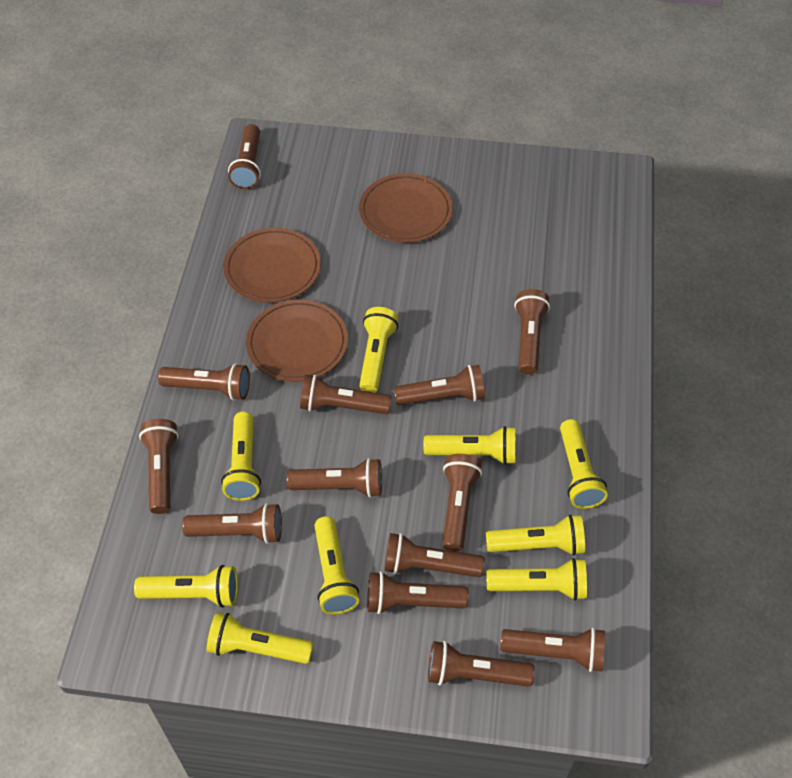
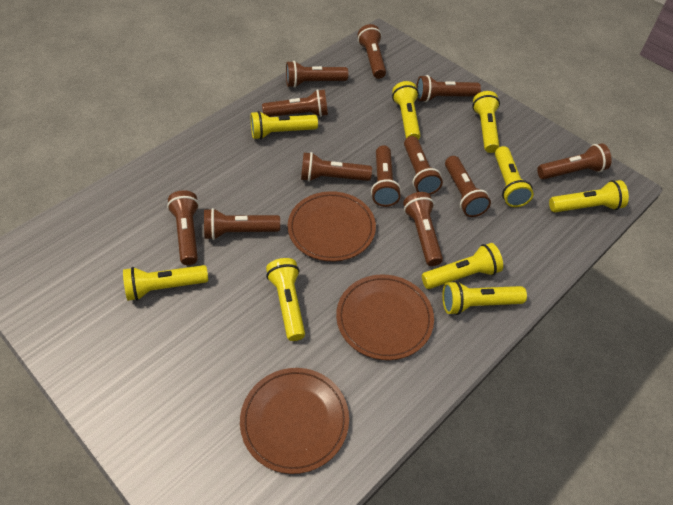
brown flashlight: [139,419,179,514] [158,363,250,400] [182,503,282,544] [228,124,261,189] [287,458,382,498] [300,375,392,414] [367,571,469,614] [384,533,485,577] [394,365,485,405] [428,641,535,687] [442,454,482,551] [500,628,605,672] [514,289,550,375] = 13 -> [167,190,199,265] [204,208,280,240] [262,89,328,117] [286,61,348,88] [301,152,372,182] [358,24,386,79] [371,145,401,207] [403,192,443,266] [404,136,443,195] [416,75,481,102] [445,156,491,217] [537,143,612,179] = 12

